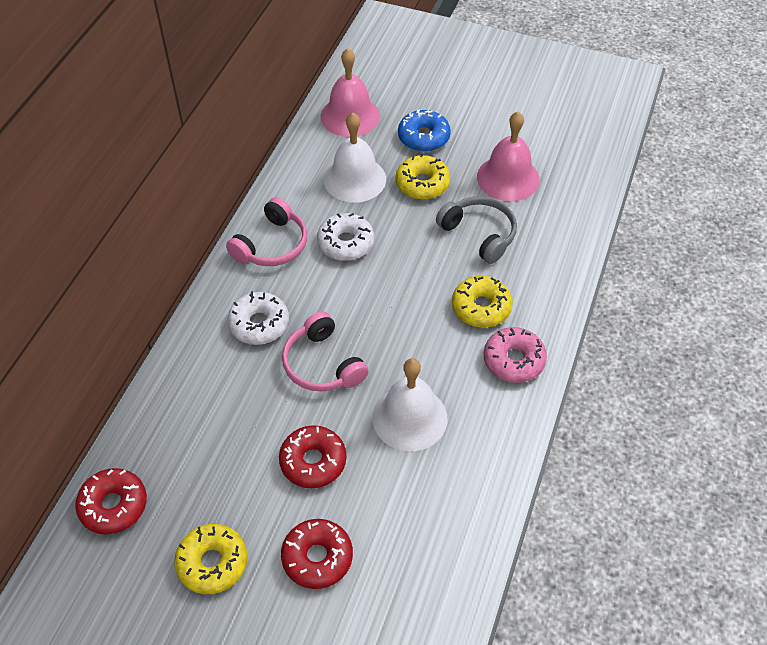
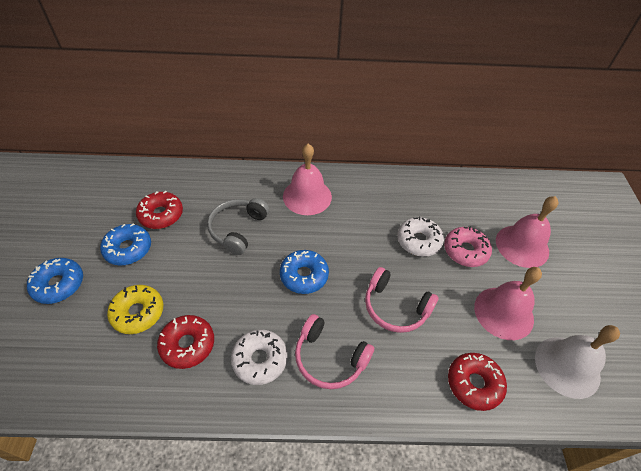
blue donut: [398,110,451,152] = 1 -> [27,258,83,304] [100,223,151,265] [280,250,329,294] = 3
pink bell: [321,48,380,137] [477,111,540,201] = 2 -> [283,144,332,215] [474,267,542,340] [496,196,558,268] = 3
white bell: [324,113,386,203] [372,358,448,451] = 2 -> [535,325,620,399] = 1
yellow donut: [174,524,247,594] [396,153,450,200] [452,276,513,328] = 3 -> [107,285,163,334] = 1

